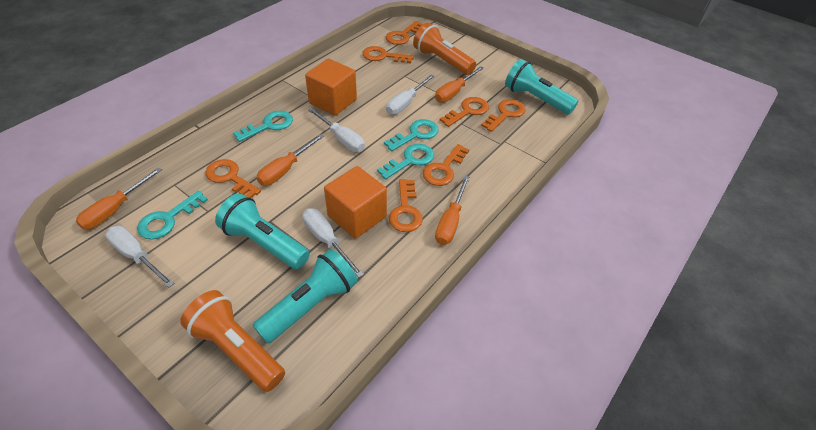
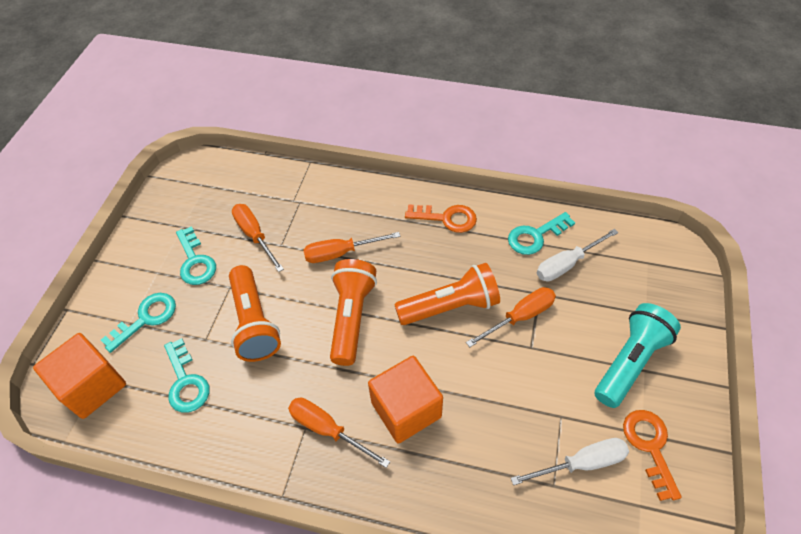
orange flashlight: [180,290,285,392] [413,23,476,75] = 2 -> [229,265,281,362] [330,259,377,366] [394,263,500,325] = 3
orange key: [205,159,261,198] [362,46,414,64] [386,21,423,45] [389,179,423,232] [423,144,469,186] [440,97,489,127] [481,99,526,132] = 7 -> [405,204,477,233] [623,410,682,501] = 2
turquoise flashlight: [215,193,310,269] [253,249,358,344] [505,59,578,115] = 3 -> [595,303,681,408] = 1
white screwdriver: [105,226,175,287] [302,208,364,278] [308,108,365,152] [386,75,435,115] = 4 -> [511,438,629,485] [537,229,619,282] = 2

